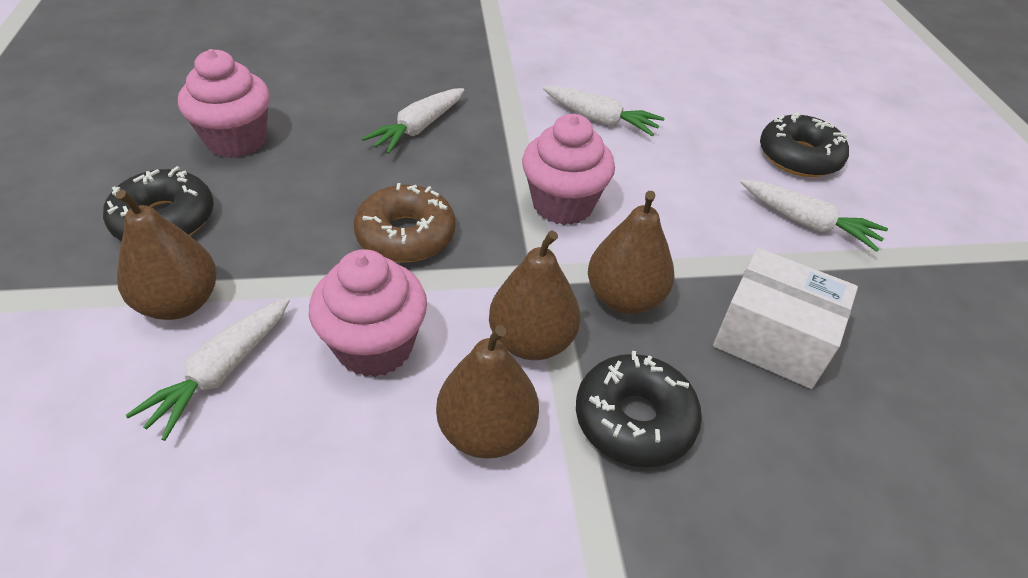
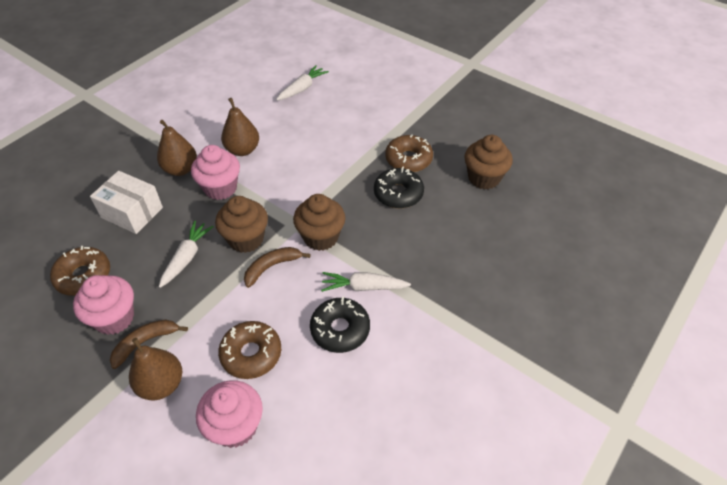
black donut: [103,166,214,241] [576,351,702,468] [760,112,849,177] = 3 -> [310,296,370,353] [374,166,424,208] = 2
brown banana: none = 0 -> [110,319,188,369] [244,247,311,288] = 2
brown cupcake: none = 0 -> [215,196,268,253] [293,194,345,251] [464,135,513,189] = 3
brown donut: [354,183,456,263] = 1 -> [50,246,110,296] [218,321,281,379] [385,134,433,172] = 3
brown pear: [116,189,217,320] [436,325,539,459] [489,231,581,360] [588,191,675,314] = 4 -> [129,338,182,400] [157,120,197,176] [221,98,259,156] = 3
white carrot: [126,298,290,441] [362,88,464,154] [543,86,665,136] [740,180,888,252] = 4 -> [159,221,214,288] [276,65,329,100] [321,272,411,292] = 3

